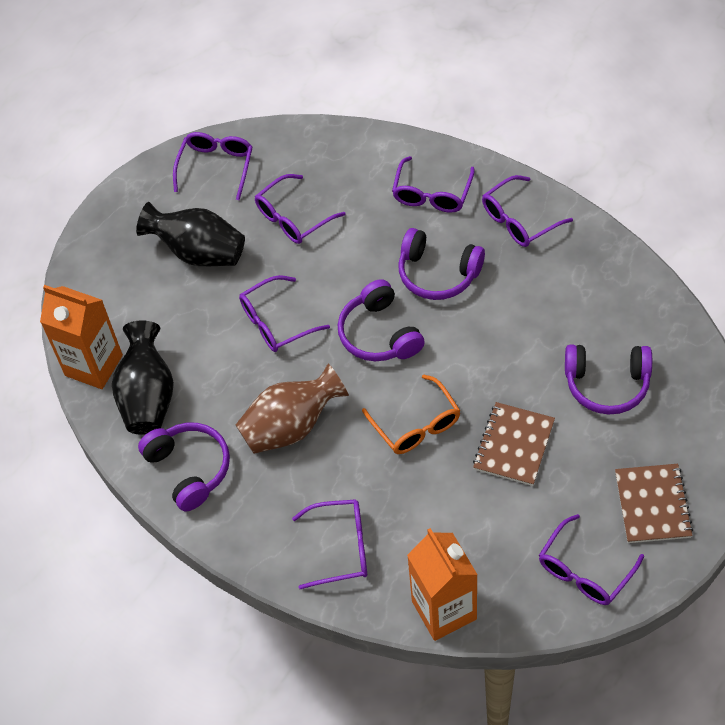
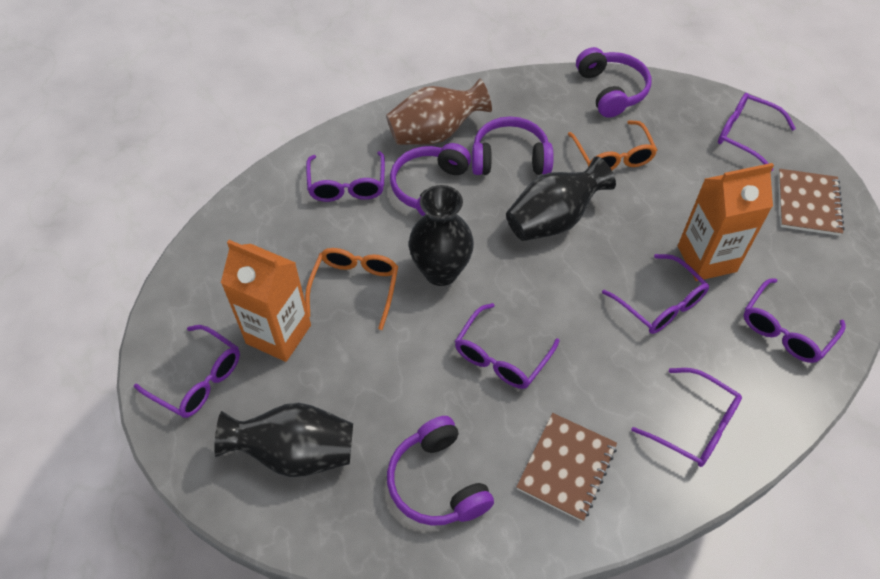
black vase: [112,321,174,435] [136,202,245,266] = 2 -> [214,403,353,477] [409,185,474,286] [506,156,616,241] = 3
orange glasses: [362,374,461,454] = 1 -> [305,248,398,330] [568,120,658,170] = 2

